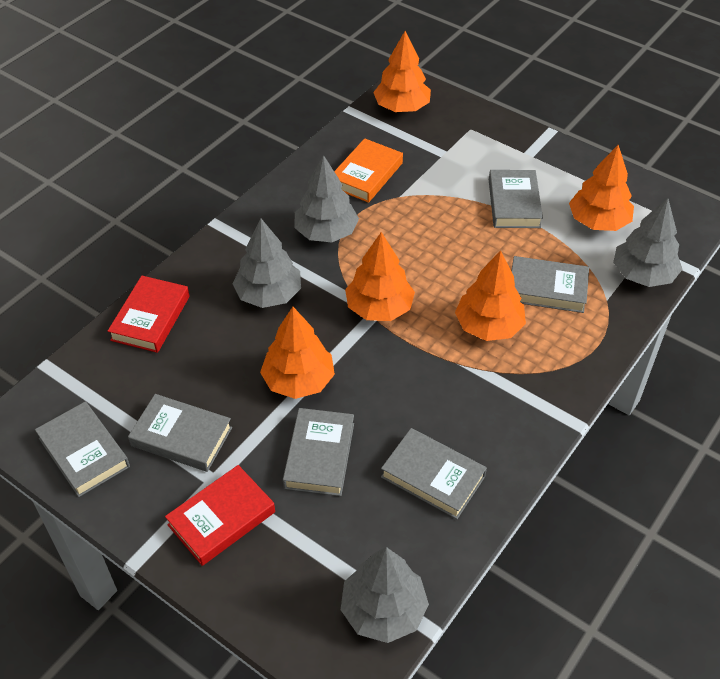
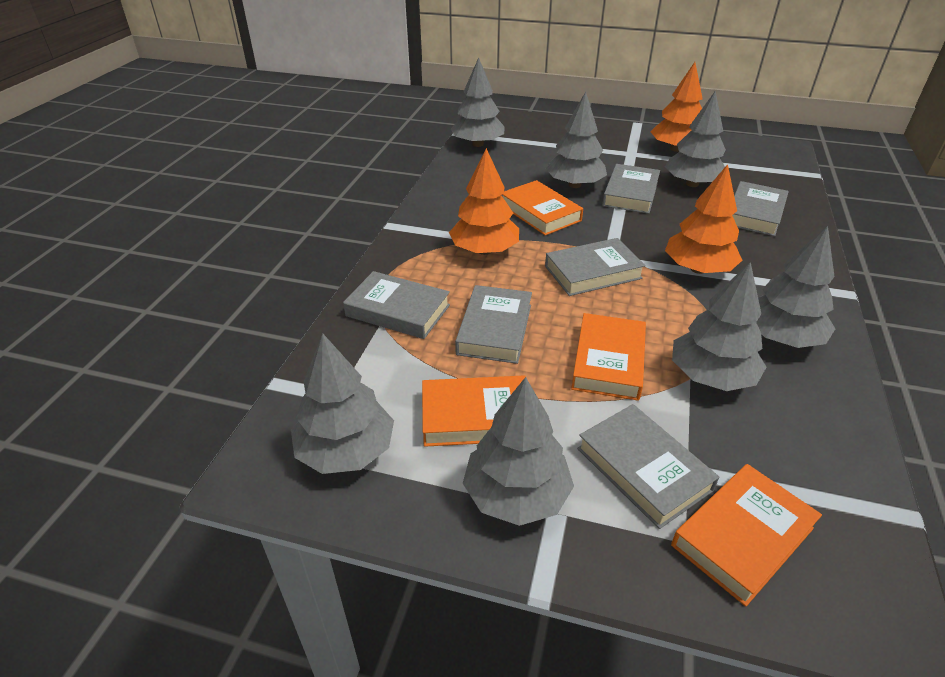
grey tree: [232,219,301,308] [294,155,359,242] [341,547,429,643] [613,198,683,287] = 4 -> [291,333,394,474] [451,57,504,147] [463,377,574,526] [546,92,607,188] [665,91,726,187] [672,262,766,391] [756,226,835,348] = 7
orange book: [334,138,403,203] = 1 -> [422,375,526,447] [502,180,583,235] [571,313,646,401] [671,464,822,607] = 4
orange tree: [260,307,335,399] [345,232,415,321] [373,31,431,112] [455,251,526,341] [569,145,634,231] = 5 -> [449,148,519,255] [651,62,702,152] [665,164,742,274] = 3
red book: [108,276,190,353] [165,465,275,566] = 2 -> none = 0

